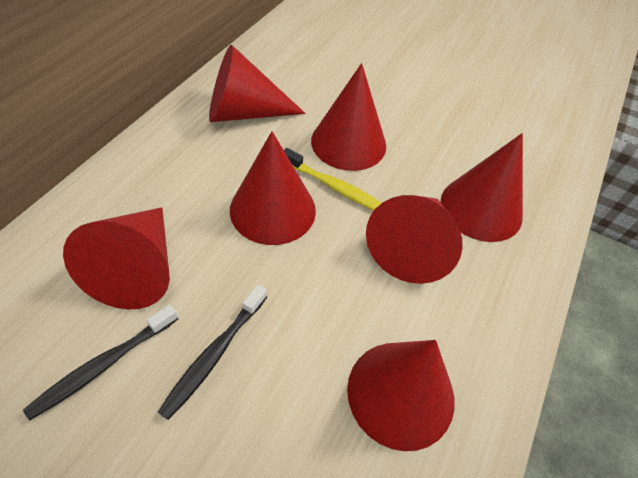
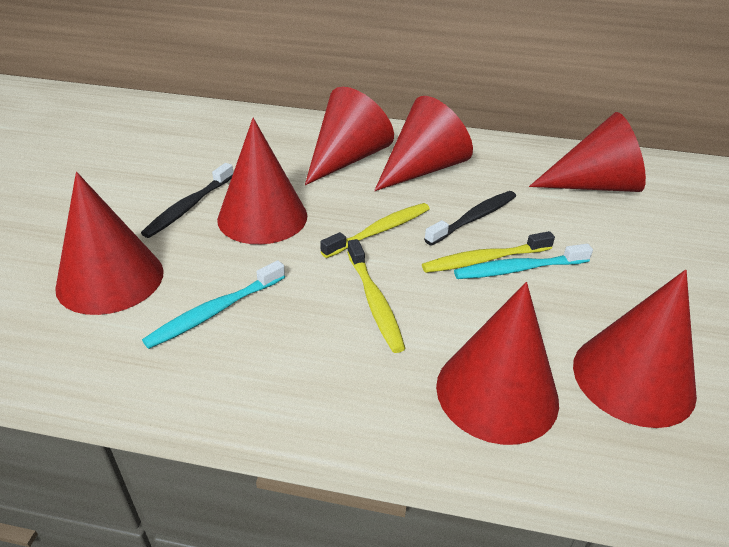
turquoise toothbrush: none = 0 -> [142,260,285,349] [454,244,593,279] = 2
yellow toothbrush: [284,148,381,211] = 1 -> [320,203,430,258] [347,239,406,353] [422,231,555,273] = 3

